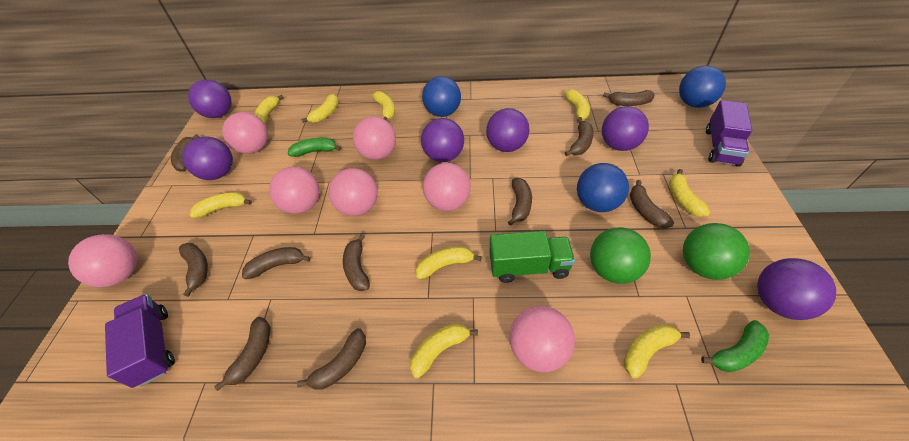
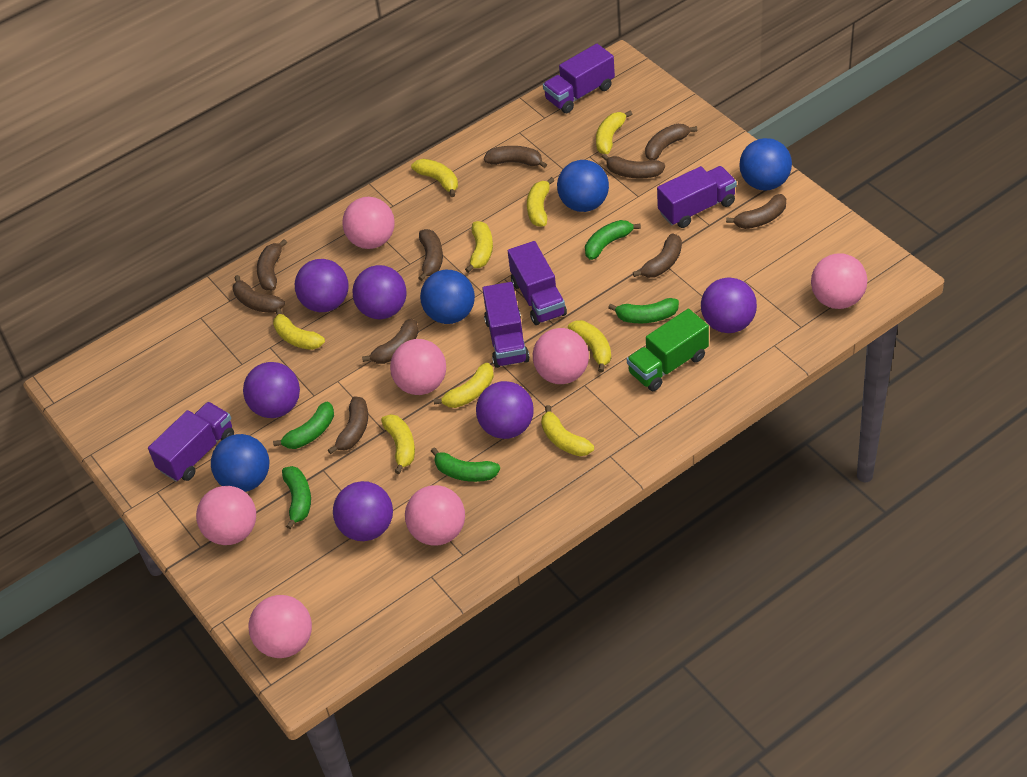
blue ball: [422,76,461,117] [577,163,629,212] [679,65,726,108] = 3 -> [211,434,269,492] [420,270,475,324] [557,160,609,212] [739,138,792,191] = 4
green ball: [590,227,651,284] [683,223,750,280] = 2 -> none = 0
green banana: [288,138,341,157] [701,320,769,372] = 2 -> [273,402,334,449] [282,466,311,529] [431,447,500,482] [585,220,641,260] [608,298,679,323] = 5
purple truck: [105,294,175,388] [706,100,752,167] = 2 -> [148,402,234,482] [482,282,530,368] [508,241,567,325] [543,44,615,113] [657,166,737,228] = 5

